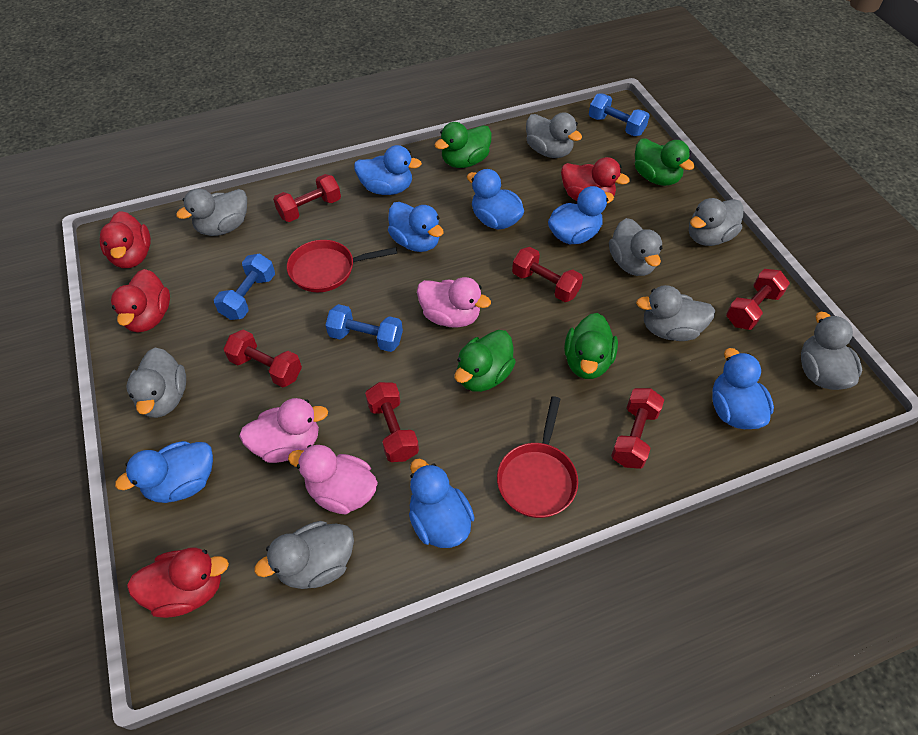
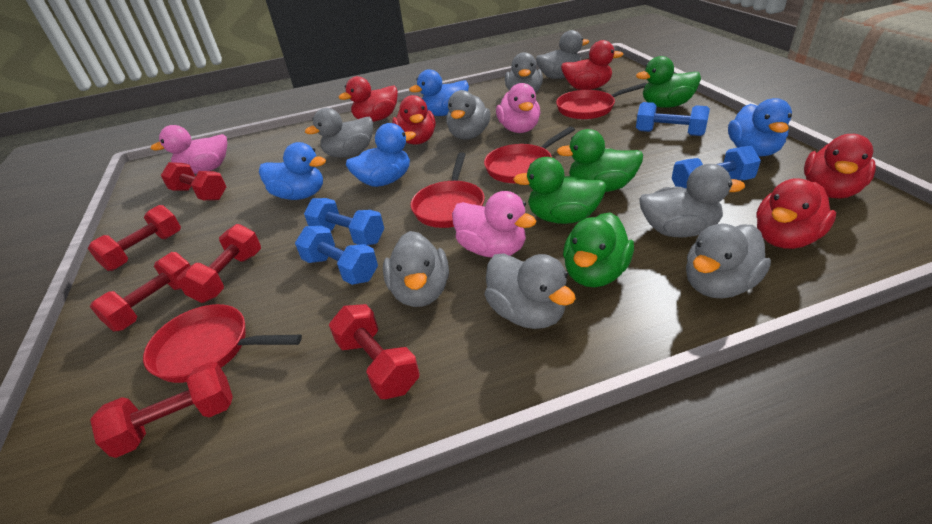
blue duck: [115,441,213,503] [354,145,422,195] [388,202,444,252] [409,458,475,548] [467,169,524,229] [548,186,614,244] [712,348,774,429] = 7 -> [259,142,326,200] [346,123,416,187] [409,69,469,116] [728,98,792,156] = 4
blue dumbbell: [214,253,275,320] [326,304,403,352] [589,93,650,136] = 3 -> [295,226,378,285] [304,198,384,245] [636,102,710,136] [672,146,761,188] = 4
red duck: [100,211,151,268] [111,269,170,332] [127,547,229,618] [561,157,629,201] = 4 -> [339,76,398,122] [392,95,435,145] [561,40,623,90] [756,178,836,249] [804,134,876,199] = 5
red pan: [287,240,397,292] [497,396,578,518] = 2 -> [143,304,302,383] [411,152,485,228] [484,126,575,183] [556,83,647,120] = 4

